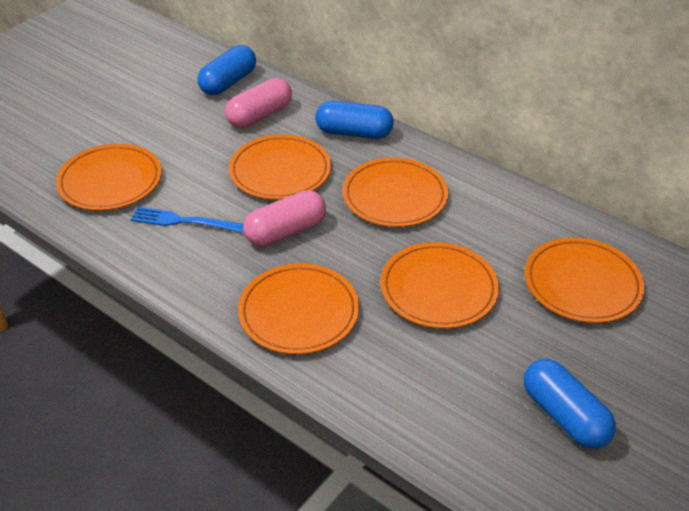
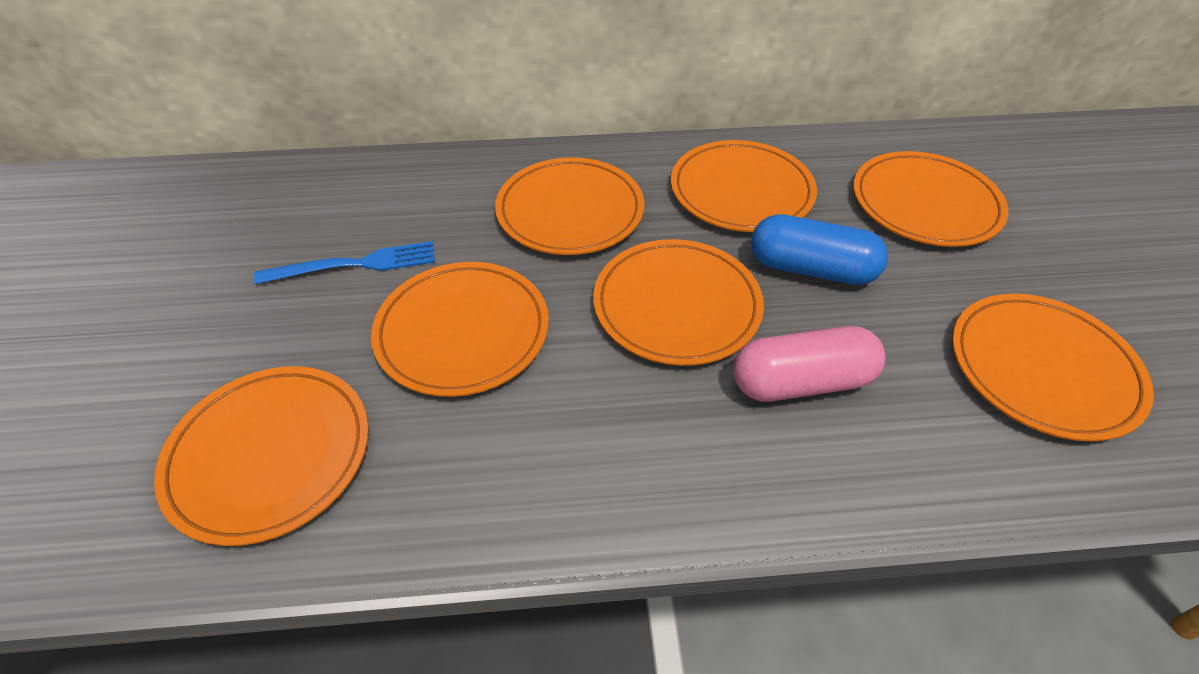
blue capsule: [198,45,256,95] [315,101,394,139] [524,359,616,449] = 3 -> [751,214,888,285] = 1
orange plate: [56,144,162,211] [229,135,331,200] [238,263,359,354] [342,158,448,227] [381,242,499,329] [525,238,645,323] = 6 -> [154,366,369,546] [371,262,549,397] [495,157,645,255] [593,239,764,366] [671,140,817,232] [853,151,1009,247] [952,294,1154,442] = 7
pink capsule: [225,78,292,128] [243,190,326,246] = 2 -> [733,326,886,402] = 1

